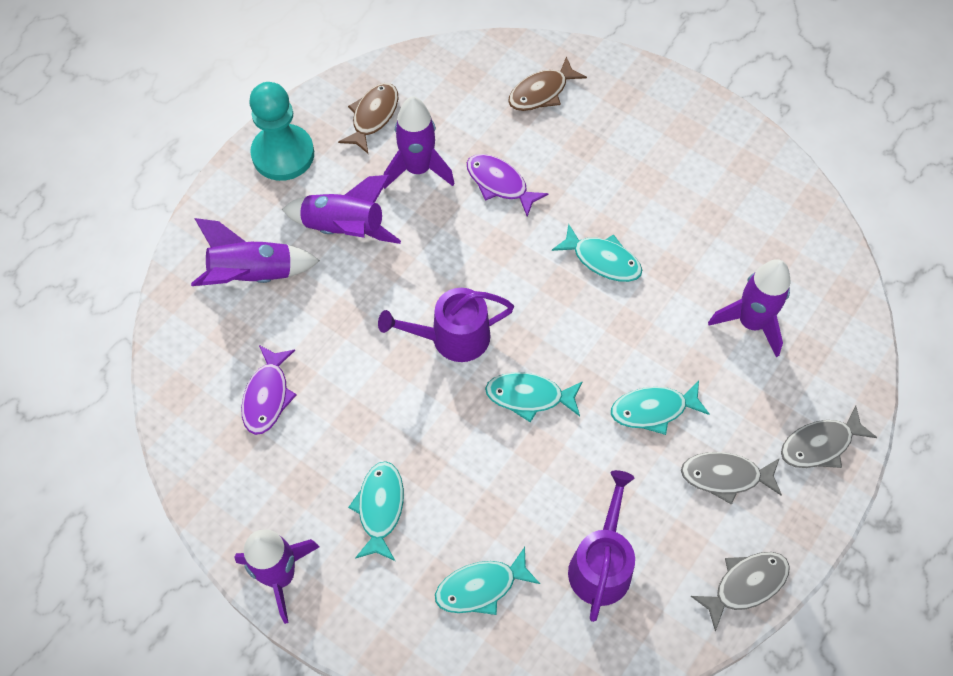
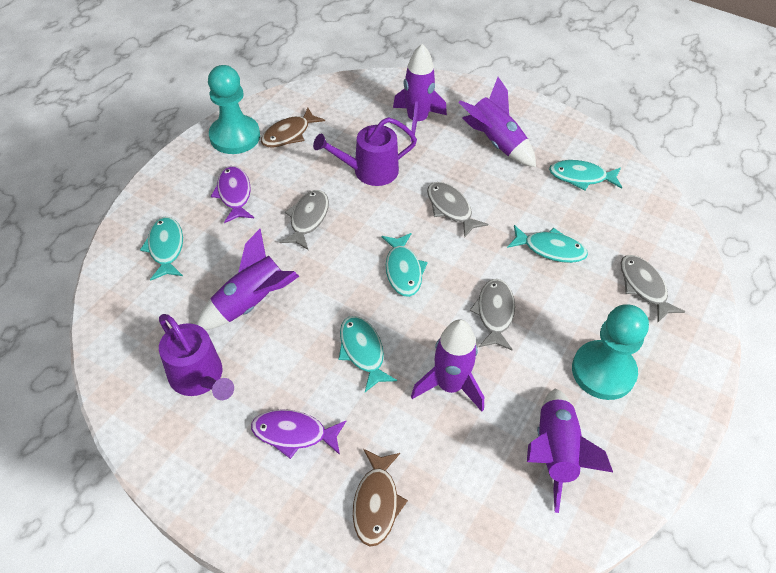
grey fish: [681,452,782,505] [691,552,790,631] [781,406,877,468] = 3 -> [279,190,329,250] [427,182,488,238] [470,279,515,350] [621,255,685,322] = 4
turquoise pawn: [249,82,314,181] = 1 -> [208,65,260,154] [572,304,649,400] = 2

